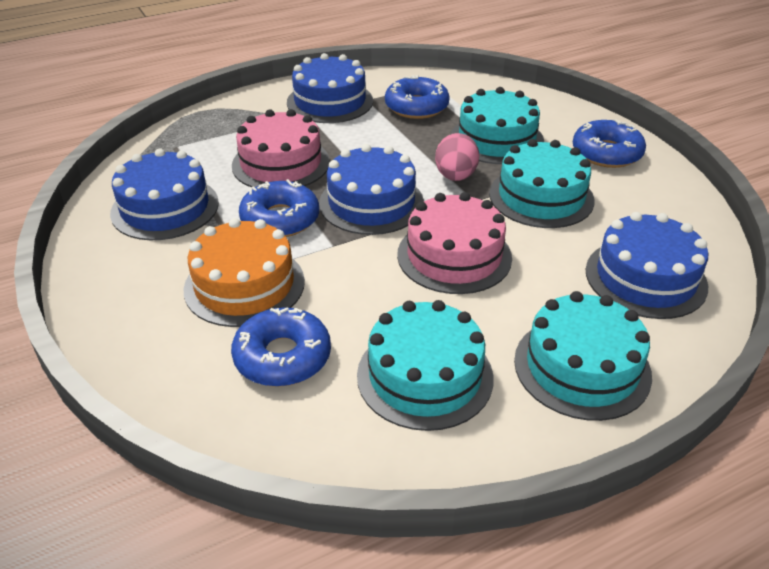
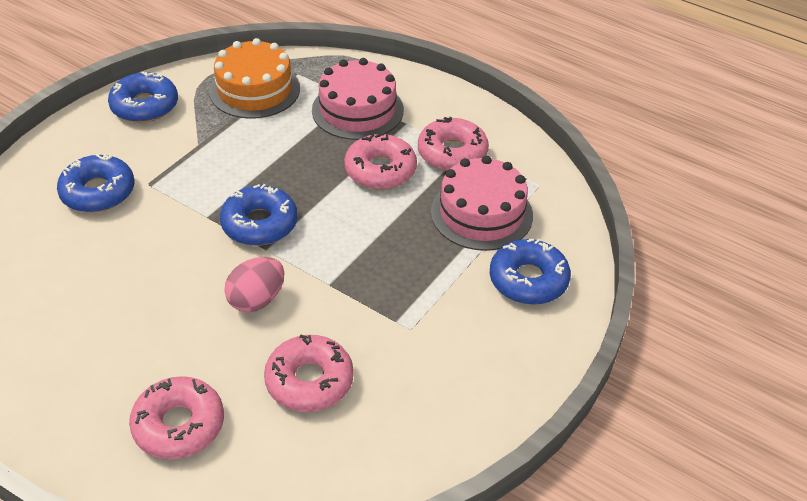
blue cake: [110,148,219,240] [287,53,373,123] [319,144,424,235] [586,212,708,319] = 4 -> none = 0
pink donut: none = 0 -> [129,376,224,459] [264,335,354,412] [344,133,417,189] [418,117,489,171] = 4
turquoise cake: [357,300,493,431] [451,87,544,164] [489,139,594,228] [514,291,652,421] = 4 -> none = 0

